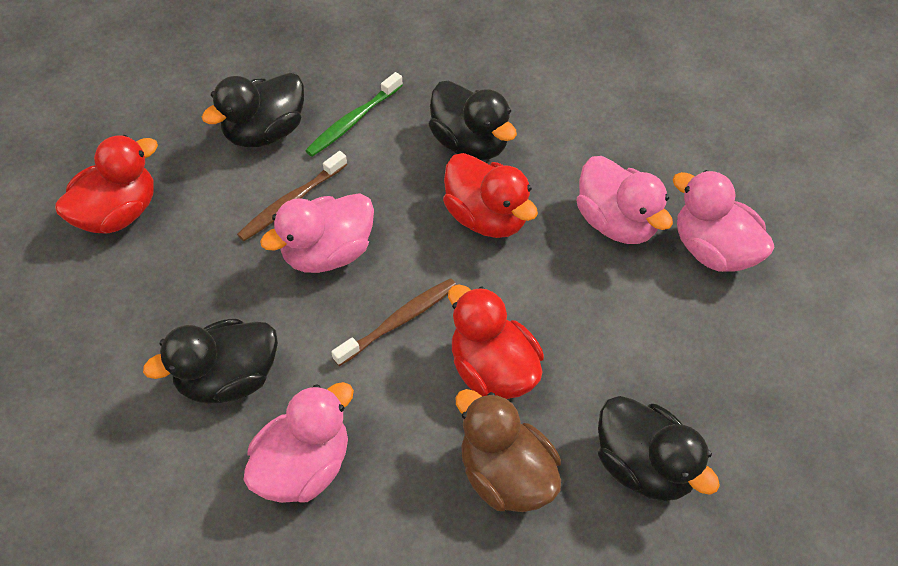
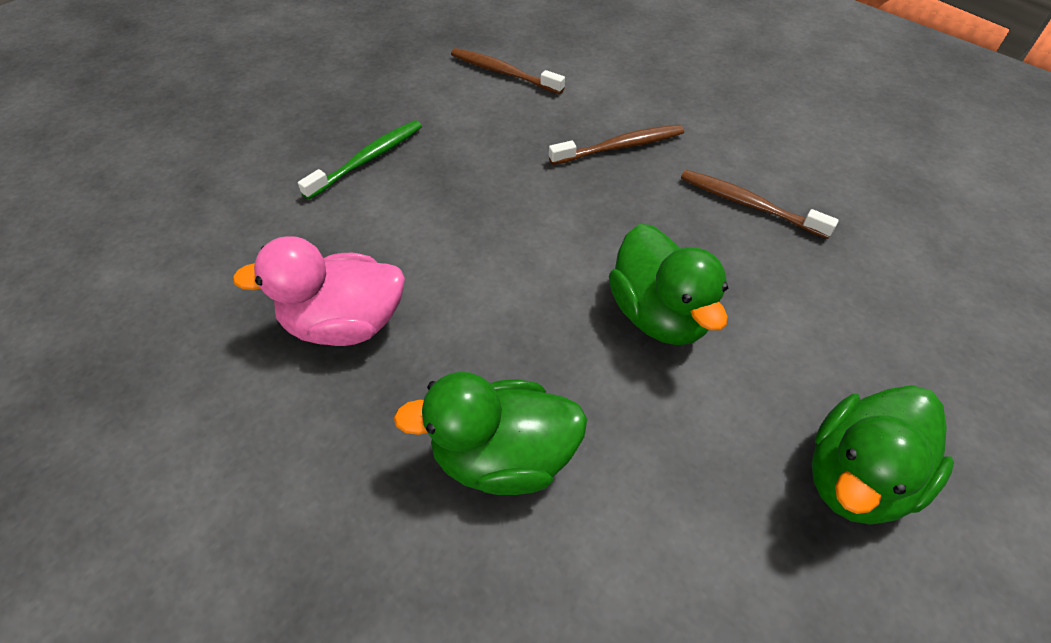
black duck: [143,319,278,404] [202,73,304,148] [429,81,517,160] [598,396,720,501] = 4 -> none = 0
brown duck: [455,389,561,512] = 1 -> none = 0
brown toothbrush: [237,151,347,241] [331,278,457,366] = 2 -> [451,48,565,94] [549,125,684,165] [681,170,839,239] = 3
green duck: none = 0 -> [393,372,587,495] [609,224,728,345] [812,385,954,525] = 3
pink duck: [244,382,354,503] [260,193,374,273] [576,156,673,244] [672,170,775,272] = 4 -> [233,236,405,346] = 1
red duck: [55,135,158,234] [443,153,538,238] [448,285,544,399] = 3 -> none = 0

